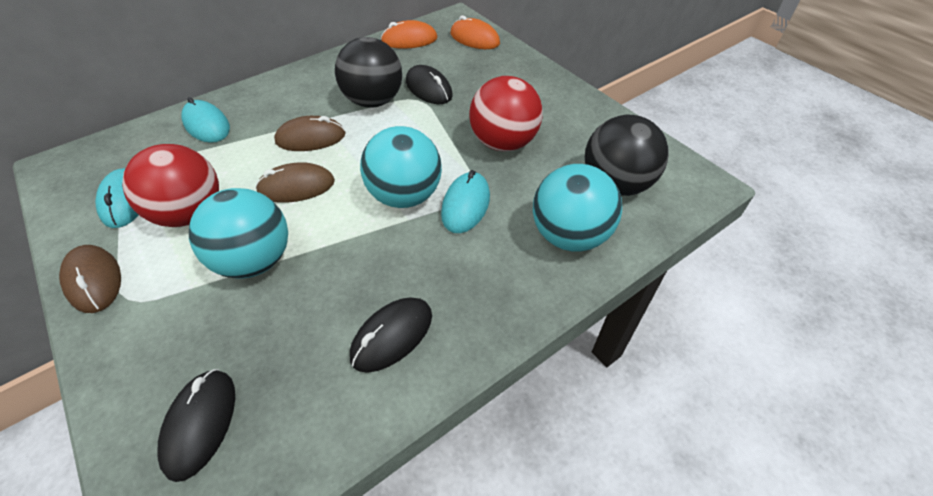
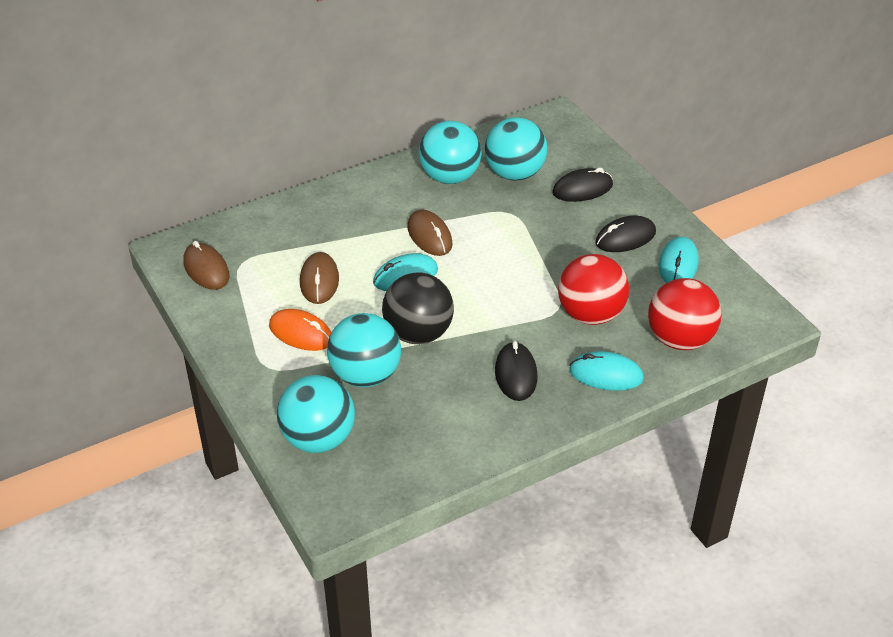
black ball: [335,37,402,108] [585,115,669,196] = 2 -> [382,272,454,344] = 1
orange mouse: [381,20,438,49] [451,15,500,49] = 2 -> [269,309,332,351] = 1
turquoise ball: [189,188,288,279] [360,126,442,208] [533,164,622,252] = 3 -> [277,375,355,453] [327,313,401,387] [419,121,482,184] [485,117,547,181] = 4

